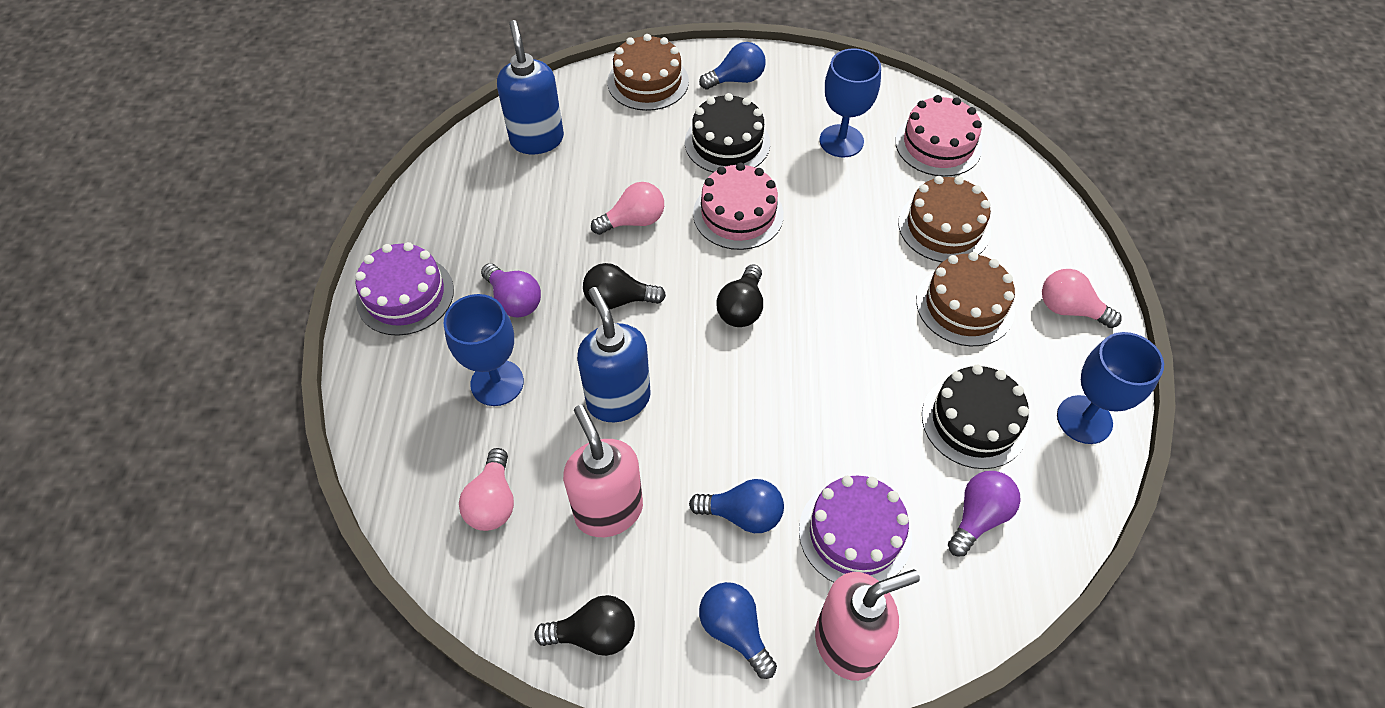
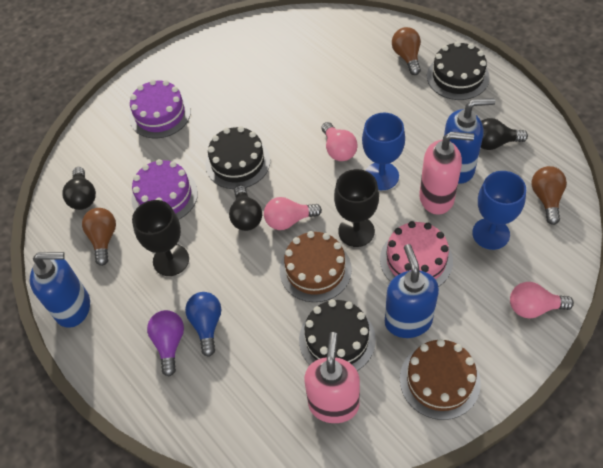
black cake: [685,93,770,172] [922,364,1029,469] = 2 -> [205,126,270,189] [299,299,376,371] [427,41,490,100] = 3
black goblet: none = 0 -> [132,200,189,276] [334,169,379,247] = 2
blue goblet: [444,294,524,406] [820,48,881,158] [1057,332,1164,444] = 3 -> [362,113,405,190] [472,171,526,250] = 2
blue light bulb: [689,479,784,533] [699,42,766,89] [699,582,777,679] = 3 -> [185,292,221,357] = 1
blue soap dispenser: [497,20,564,154] [577,287,650,422] = 2 -> [30,252,90,328] [385,244,439,338] [444,98,495,184] = 3
brown cake: [607,34,689,111] [898,176,991,262] [916,252,1015,346] = 3 -> [280,231,352,302] [400,339,480,420] = 2
brown light bulb: none = 0 -> [82,208,116,266] [392,27,421,75] [531,166,567,225] = 3
pink cake: [693,163,784,250] [895,95,982,177] = 2 -> [380,221,453,287] = 1
purple light bulb: [481,263,541,318] [948,471,1021,556] = 2 -> [147,310,184,376] = 1

